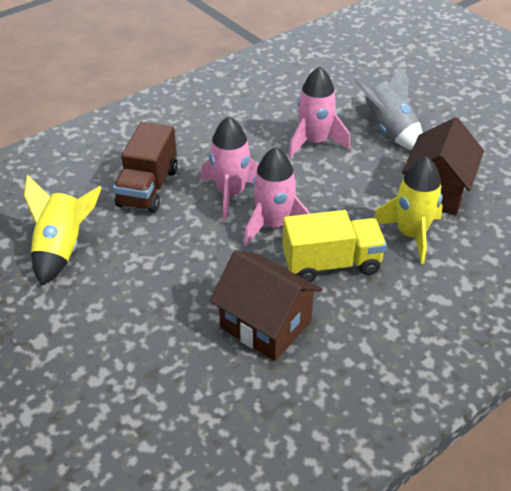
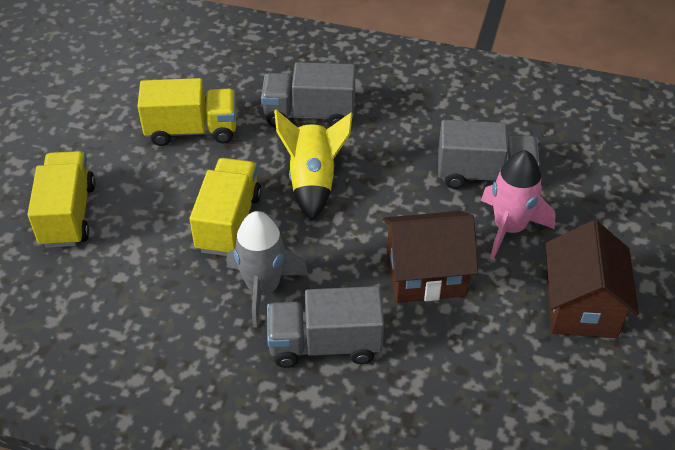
brown truck: [113,122,178,213] = 1 -> none = 0
grey truck: none = 0 -> [261,62,356,127] [267,286,384,368] [438,120,540,189] = 3
pink rocket: [201,116,259,220] [244,147,311,246] [288,67,350,158] = 3 -> [481,150,556,260] = 1
yellow rocket: [24,175,102,285] [374,157,443,264] = 2 -> [274,110,353,220] = 1
yellow truck: [282,210,387,282] = 1 -> [27,151,95,248] [137,78,236,146] [189,158,262,256] = 3

